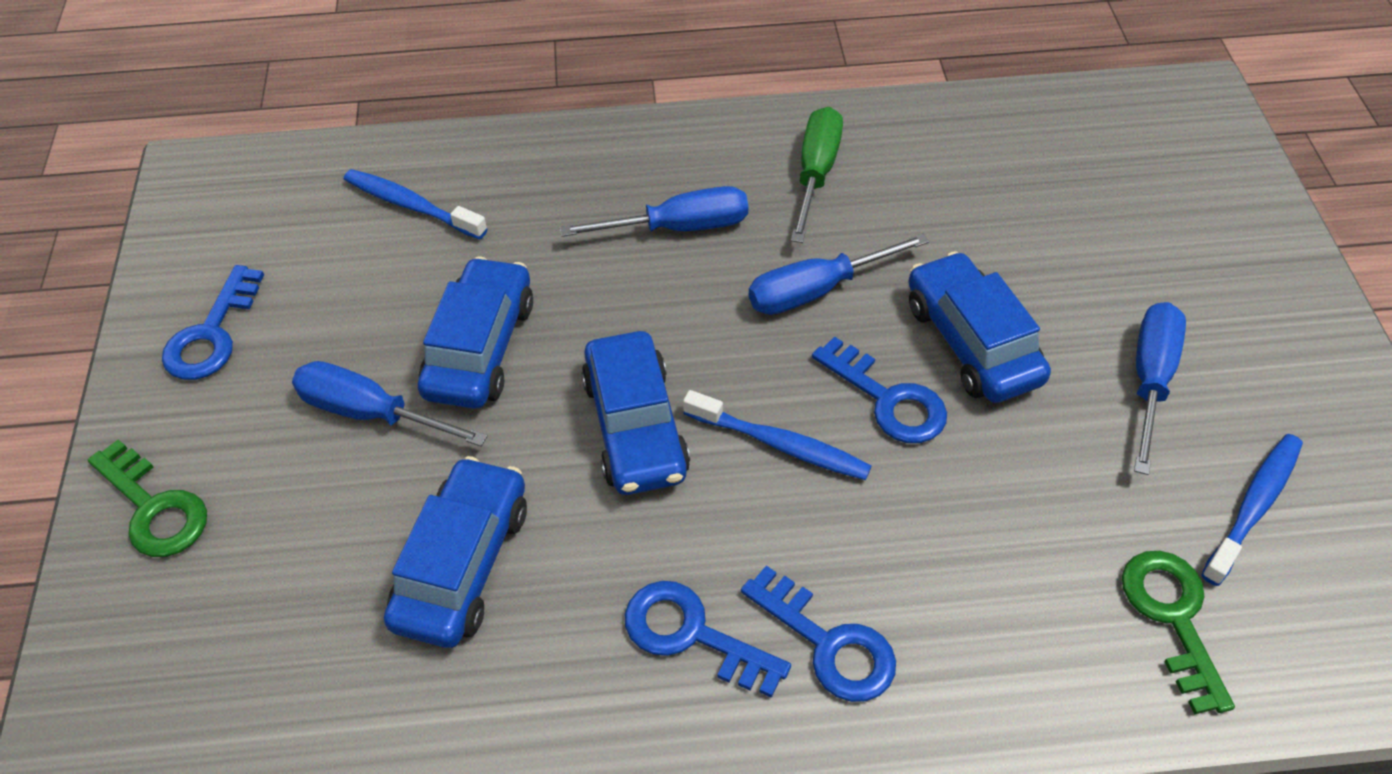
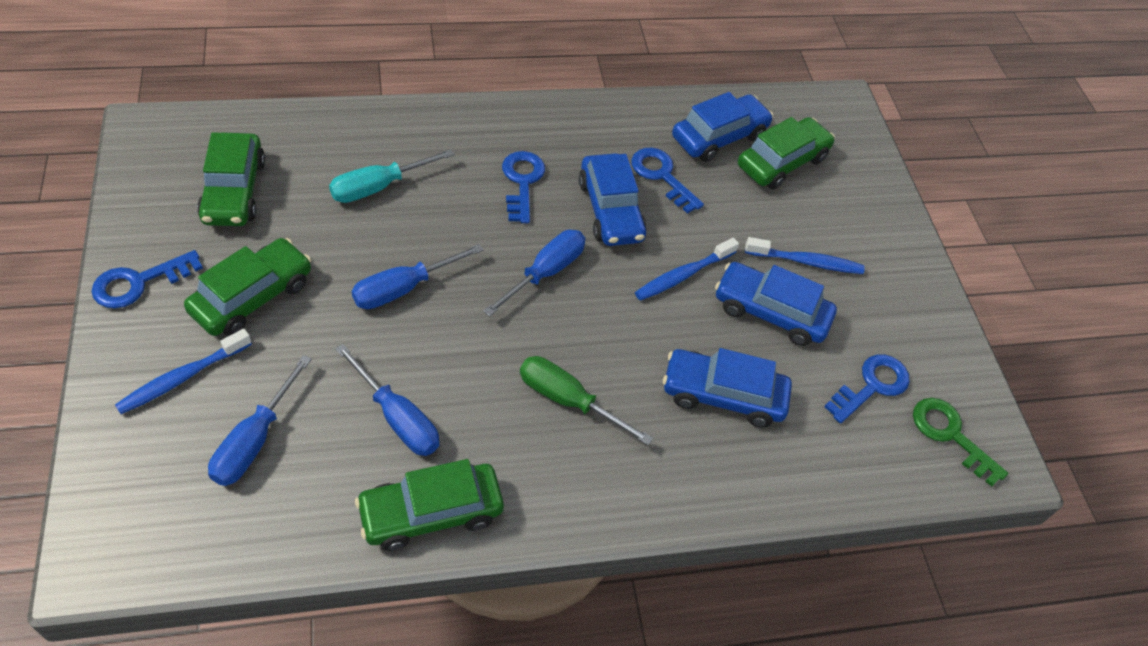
green car: none = 0 -> [184,238,311,336] [197,132,265,226] [355,459,504,551] [738,117,835,189] = 4
green key: [88,439,207,557] [1122,551,1235,715] = 2 -> [913,398,1008,487] = 1
turquoise screwdriver: none = 0 -> [329,149,455,203] = 1

